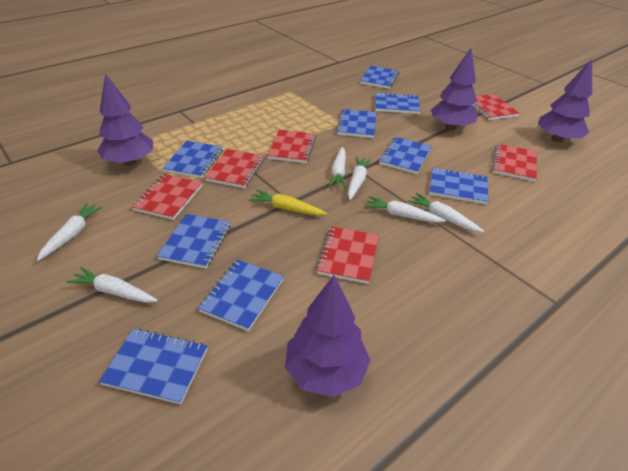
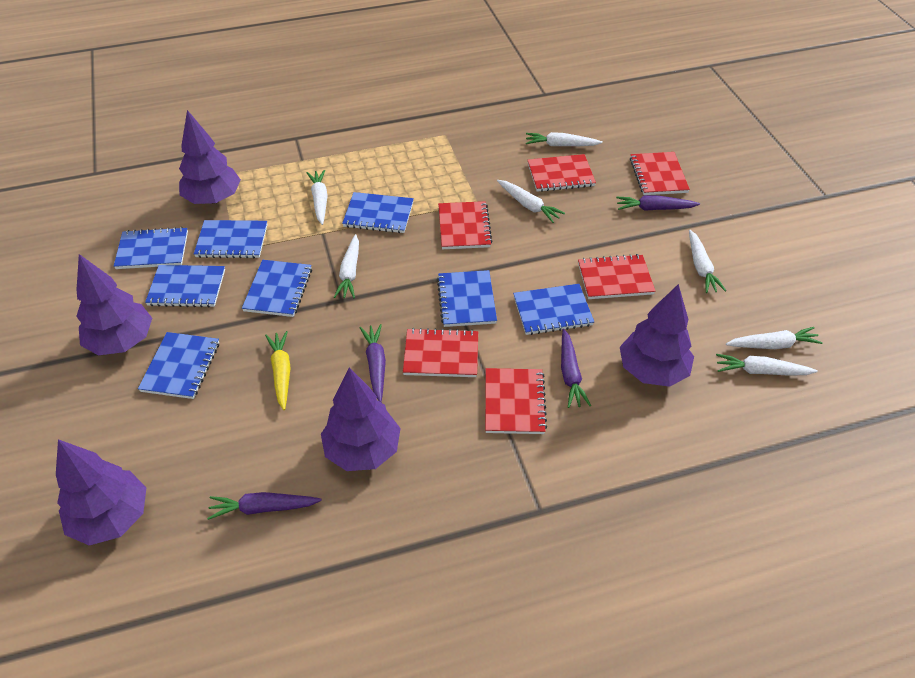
blue notebook: [99,328,207,404] [157,214,231,268] [162,141,223,178] [198,259,284,331] [336,109,377,138] [360,66,399,89] [375,92,420,114] [379,137,432,174] [429,167,488,204] = 9 -> [114,227,188,269] [138,332,219,399] [145,265,225,308] [194,220,267,258] [242,260,312,317] [342,192,414,233] [437,270,497,327] [513,284,594,335] = 8
purple carrot: none = 0 -> [207,492,322,520] [360,324,386,402] [561,329,591,408] [616,195,700,211] = 4
purple tree: [97,73,153,166] [285,275,370,397] [431,48,478,130] [538,59,592,142] = 4 -> [56,439,146,545] [77,254,152,355] [179,110,241,204] [321,367,401,471] [620,284,694,387] = 5
white carrot: [37,203,103,261] [66,267,158,303] [328,147,346,189] [348,157,372,200] [364,196,446,223] [407,193,484,233] = 6 -> [307,170,328,225] [334,234,359,298] [497,180,565,223] [526,132,603,146] [689,230,726,293] [716,354,818,376] [726,327,823,349] = 7

